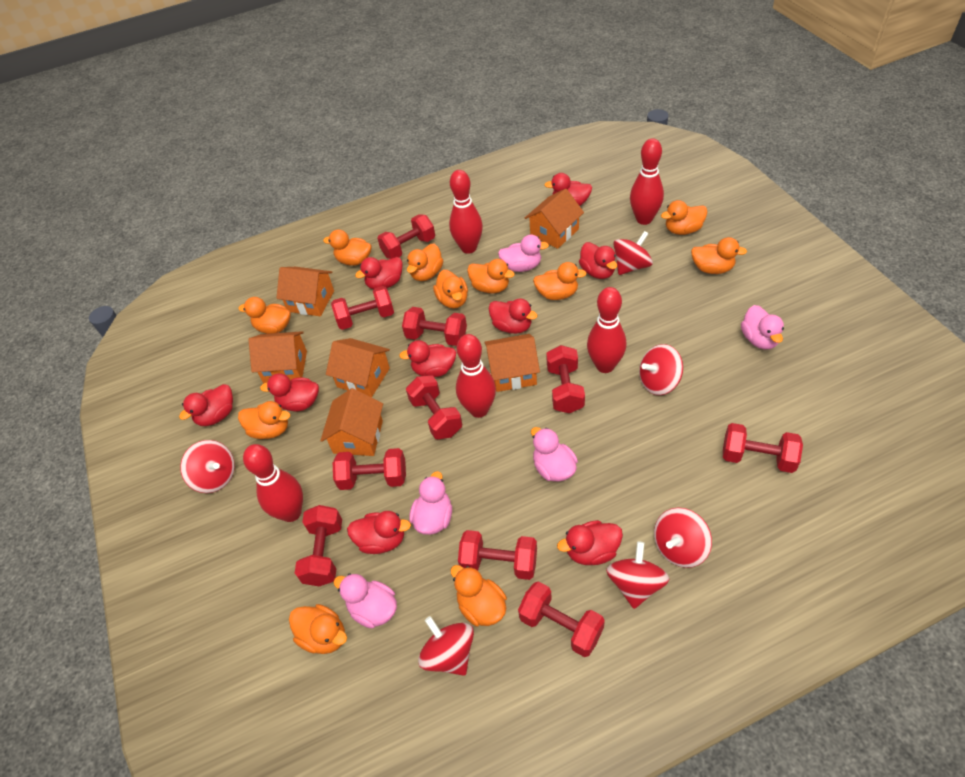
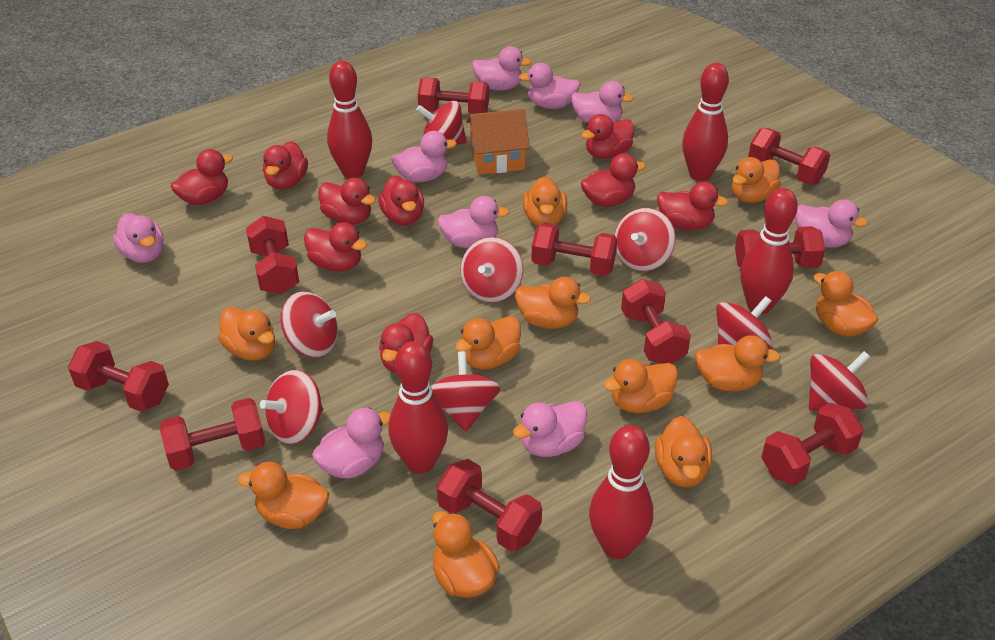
orange house: [248,331,307,383] [276,267,334,316] [320,388,383,456] [326,338,390,397] [484,334,540,392] [525,189,584,249] = 6 -> [466,109,530,175] = 1
pink duck: [333,573,397,629] [409,471,452,535] [498,234,549,272] [531,427,578,482] [741,305,784,349] = 5 -> [113,213,164,263] [312,408,391,479] [391,131,457,182] [437,196,509,248] [472,46,532,91] [513,401,587,457] [519,63,580,109] [571,81,634,123] [795,199,868,248] = 9
red spinning top: [180,440,235,493] [418,616,474,676] [606,541,669,609] [613,231,653,275] [639,344,683,395] [654,507,712,568] = 6 -> [260,370,323,444] [281,291,338,358] [416,101,467,144] [431,351,500,432] [460,237,523,303] [615,208,675,271] [716,296,773,349] [809,351,870,411] = 8

